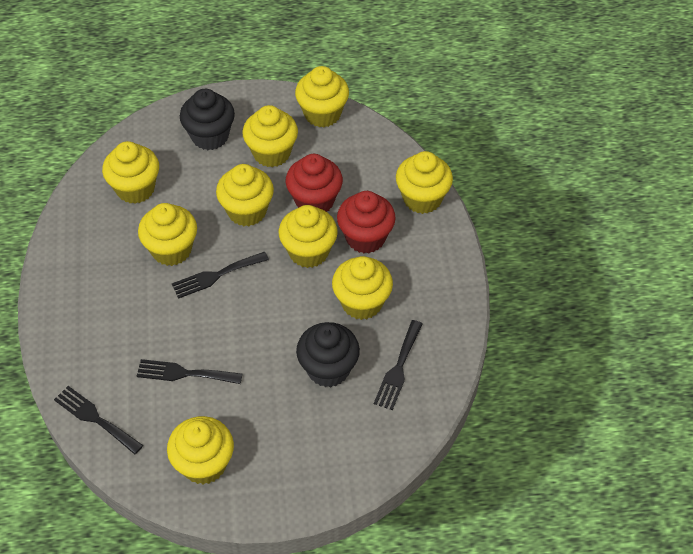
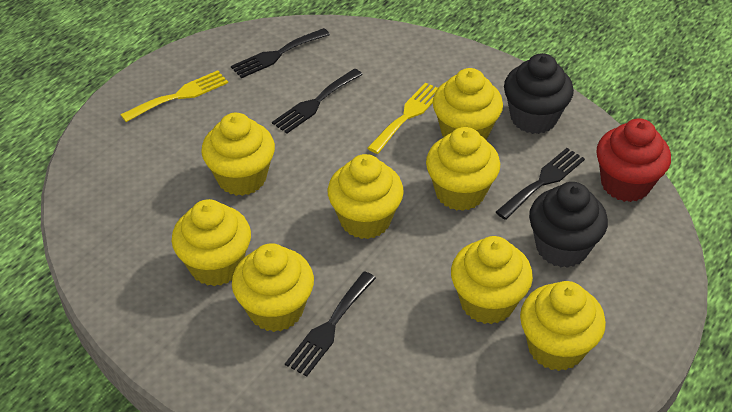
red cupcake: [286,154,343,212] [337,191,396,253] = 2 -> [596,118,671,202] = 1
yellow cupcake: [102,141,159,204] [138,203,197,266] [167,416,234,484] [216,164,274,226] [242,105,298,167] [279,205,338,268] [295,66,349,127] [332,256,393,320] [396,151,453,214] = 9 -> [172,199,251,286] [201,113,275,196] [232,243,314,332] [328,154,404,239] [426,127,500,211] [433,68,503,139] [451,236,533,324] [520,281,606,371] = 8
yellow fork: none = 0 -> [120,70,228,122] [368,82,438,154] = 2

